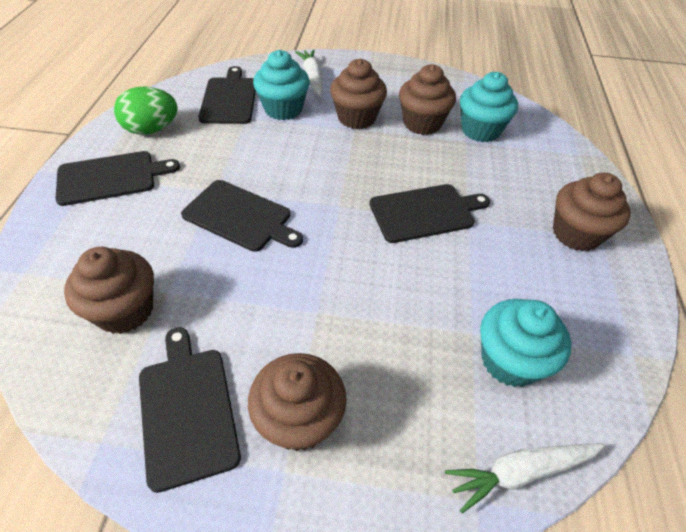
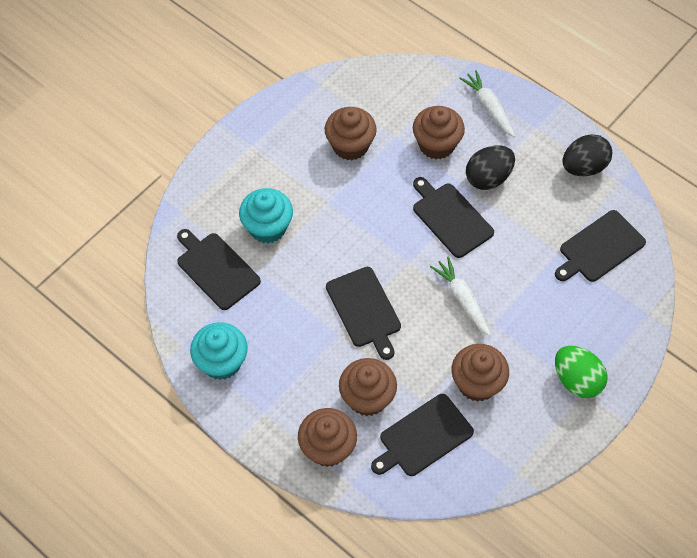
black egg: none = 0 -> [466,145,515,190] [562,134,612,176] = 2
turquoise cupcake: [253,50,310,120] [460,72,518,142] [480,299,571,387] = 3 -> [190,322,248,380] [239,188,293,243] = 2

